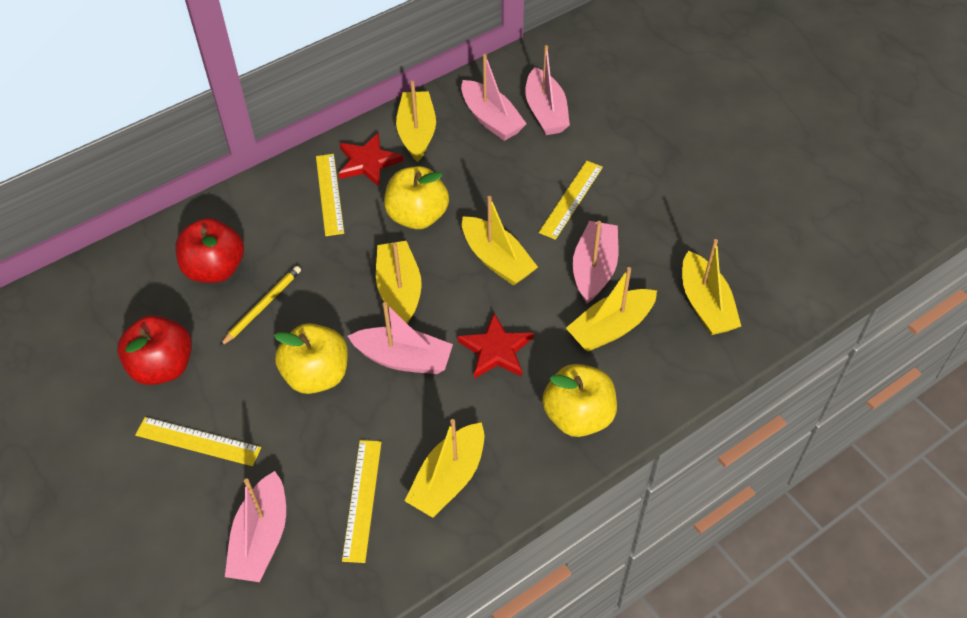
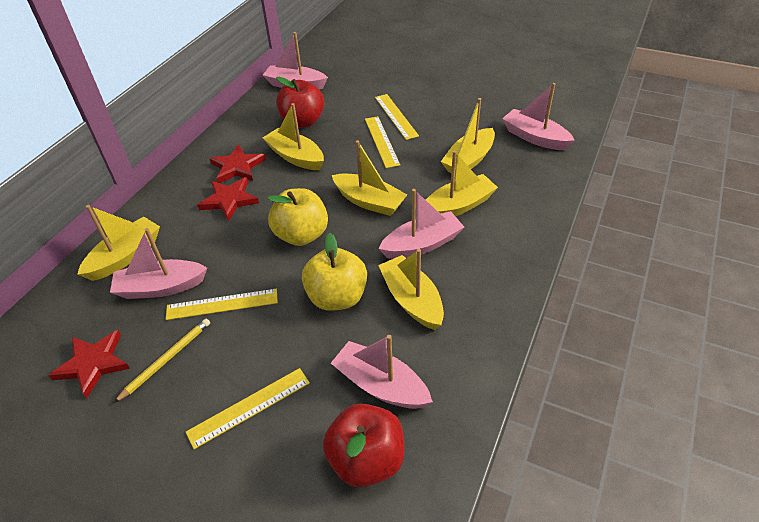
red star: [338,133,403,186] [457,313,534,379] = 2 -> [48,330,130,398] [197,177,259,221] [209,144,266,183] = 3
yellow apple: [274,323,348,394] [384,166,449,229] [542,364,617,437] = 3 -> [267,188,328,246] [302,233,367,311] = 2

